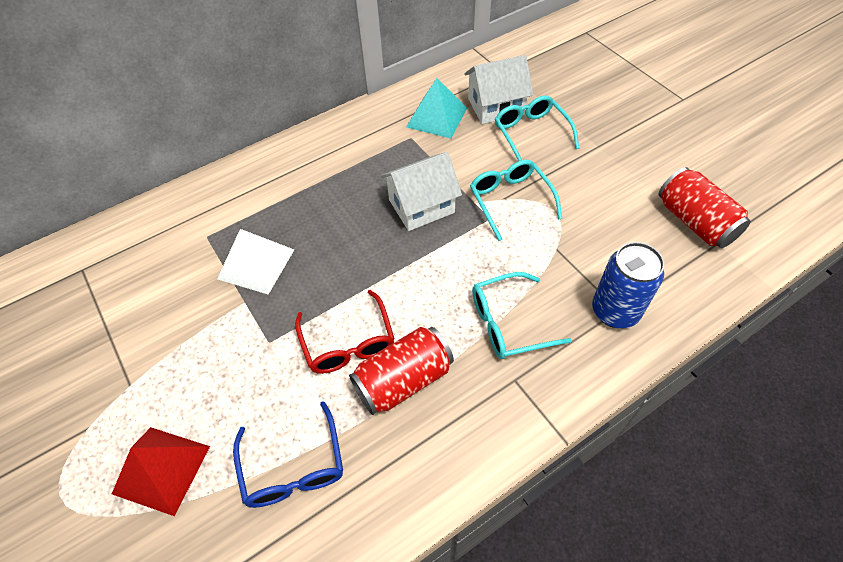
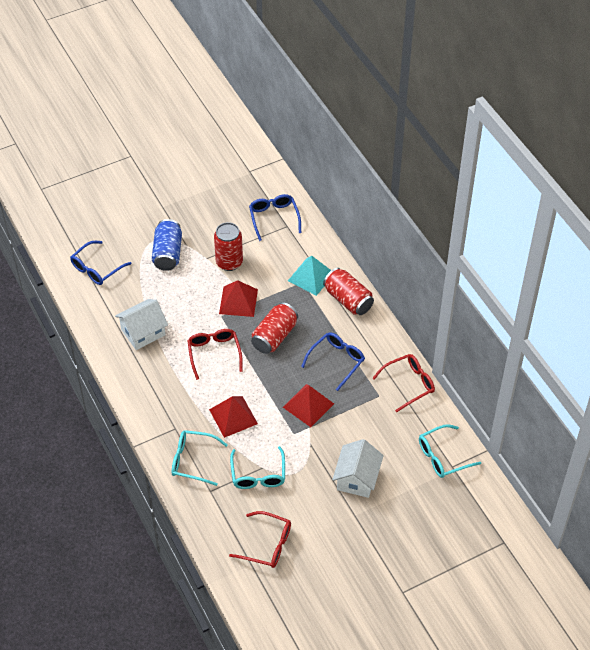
blue glasses: [233,401,343,508] = 1 -> [70,241,132,285] [249,194,301,241] [301,332,365,391] = 3
red can: [349,327,454,415] [659,167,751,248] = 2 -> [214,222,243,271] [251,302,298,354] [323,268,374,315] = 3
red glasses: [295,290,395,374] = 1 -> [187,329,243,380] [229,511,291,568] [373,354,435,412] = 3
red pyramid: [112,427,210,516] = 1 -> [209,396,258,438] [219,280,258,317] [283,384,334,427] = 3
white pyramid: [217,229,294,295] = 1 -> none = 0

